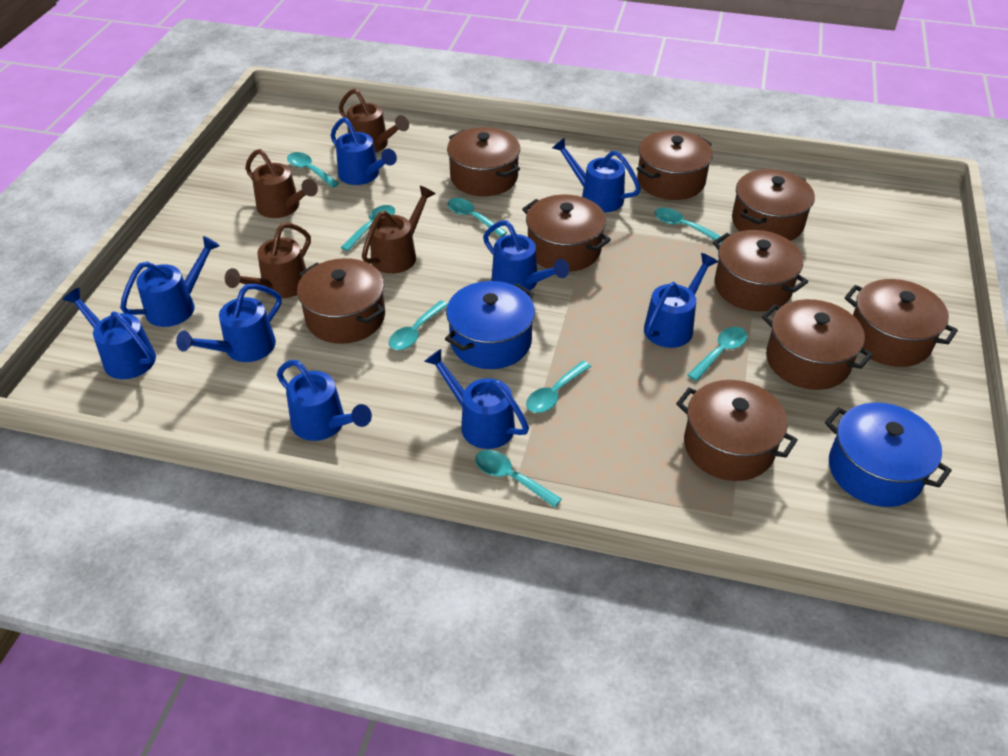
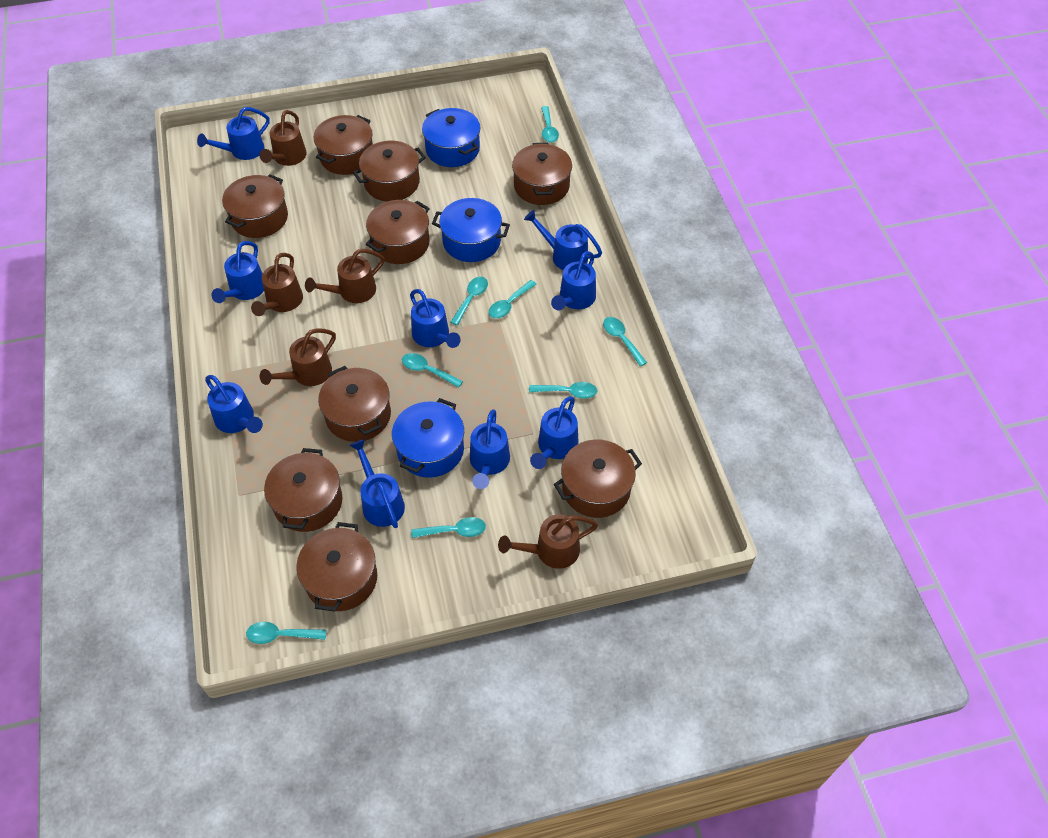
blue pot: [445,281,535,369] [825,402,952,507] = 2 -> [392,398,464,478] [422,108,481,167] [432,198,510,262] = 3
brown watering can: [225,223,311,298] [245,149,318,218] [339,89,409,153] [362,186,436,274] = 4 -> [251,253,303,316] [260,110,307,166] [260,328,336,386] [305,249,385,303] [498,514,598,569] = 5

